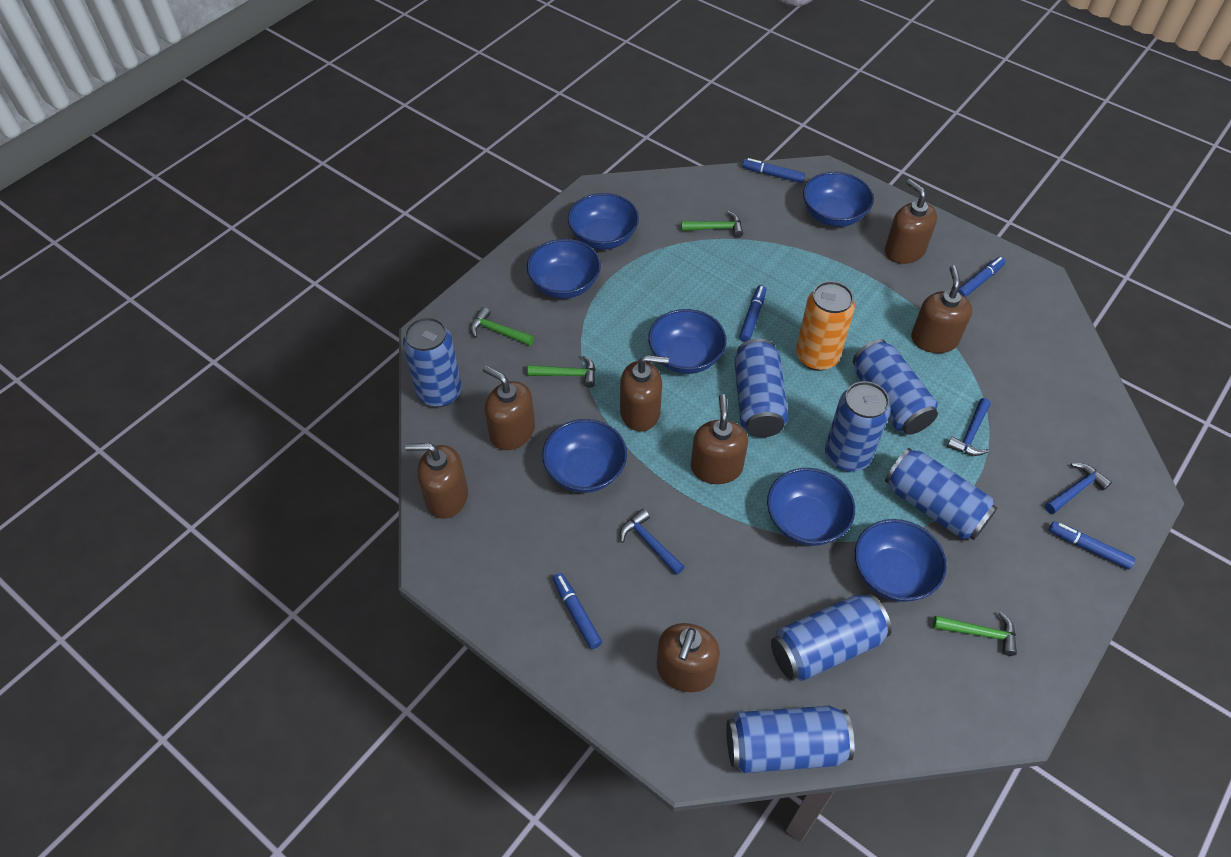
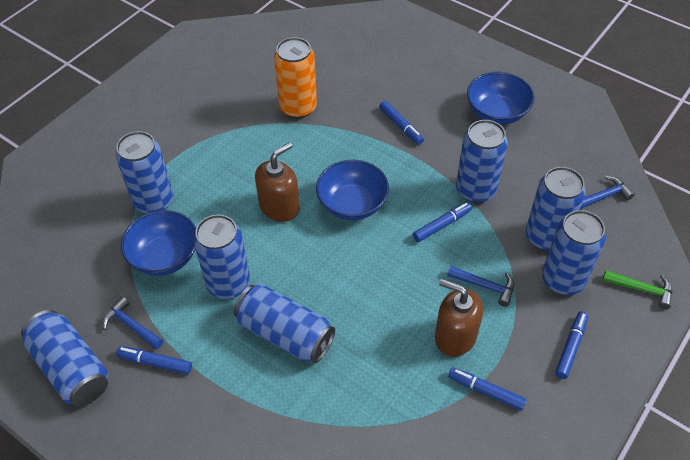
blue bowl: [527,239,601,299] [542,419,627,493] [568,193,639,250] [648,309,727,374] [767,468,855,546] [803,172,874,227] [855,519,947,602] = 7 -> [121,210,196,276] [316,160,389,220] [467,72,534,125] = 3
brown soap dispenser: [405,443,468,519] [483,366,535,450] [620,355,669,432] [657,623,720,692] [691,394,748,484] [885,179,937,264] [911,265,972,353] = 7 -> [255,142,300,222] [435,279,483,357] = 2
green hammer: [470,307,534,346] [527,355,595,388] [681,211,743,238] [933,612,1017,656] = 4 -> [602,270,672,309] = 1

